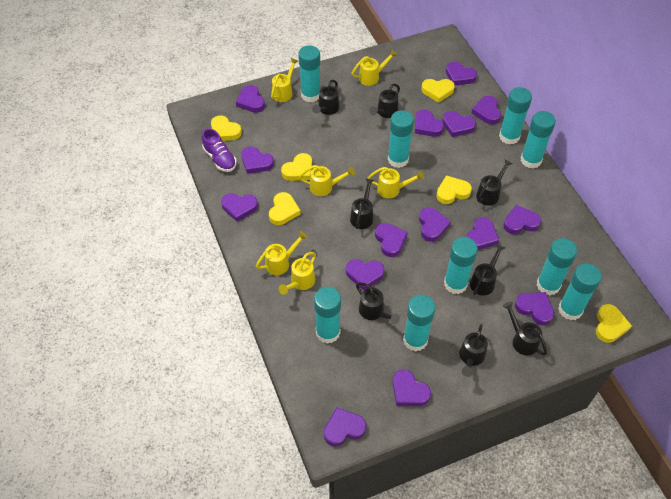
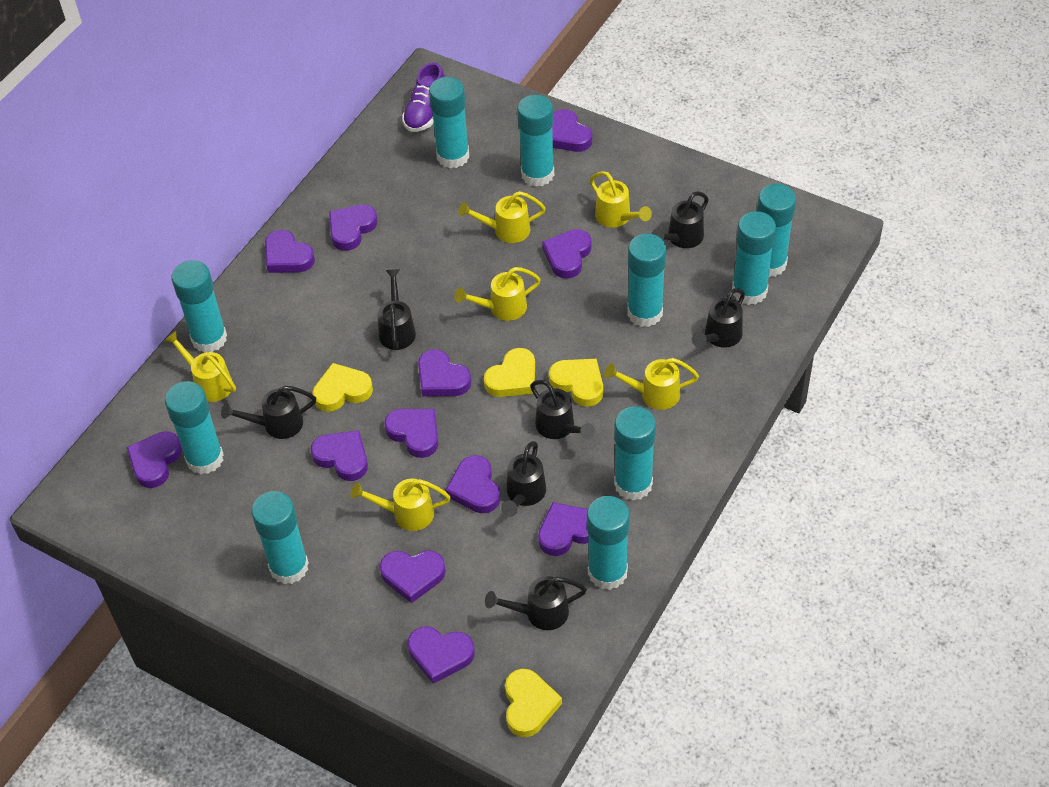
black watering can: [312,80,339,115] [350,178,374,229] [356,283,400,324] [369,83,400,118] [459,324,488,377] [470,244,505,295] [476,159,513,206] [503,302,547,356] = 8 -> [221,386,316,439] [377,269,416,350] [485,576,587,630] [501,441,546,517] [530,380,595,439] [651,191,709,248] [692,288,745,348] = 7
purple heart: [221,193,258,222] [236,85,265,113] [241,146,274,174] [324,407,366,447] [346,259,385,291] [375,223,408,257] [392,369,431,406] [415,109,444,137] [419,207,451,242] [442,111,476,137] [446,62,477,85] [466,217,499,250] [472,96,501,125] [504,205,541,234] [515,292,554,325] = 15 -> [126,431,182,488] [265,230,315,273] [311,430,368,481] [329,205,377,251] [380,550,446,603] [384,409,438,458] [408,627,475,684] [418,349,471,397] [445,455,500,513] [538,502,589,556] [542,229,592,278] [552,109,592,152] = 12
turquoise glue stick: [298,45,320,103] [314,287,341,344] [388,110,414,168] [403,295,436,352] [444,237,478,294] [499,87,532,145] [521,111,556,168] [537,238,577,295] [558,263,602,320] = 9 -> [165,381,224,474] [172,260,227,353] [251,491,309,584] [429,77,469,169] [517,95,554,187] [587,496,630,590] [614,406,656,501] [627,234,667,327] [732,211,776,305] [757,184,796,277] = 10
yellow heart: [211,115,242,141] [269,192,301,225] [281,153,312,181] [421,79,455,103] [436,175,472,204] [596,304,632,343] = 6 -> [313,363,373,412] [484,348,535,397] [505,669,562,737] [549,359,603,407] = 4

